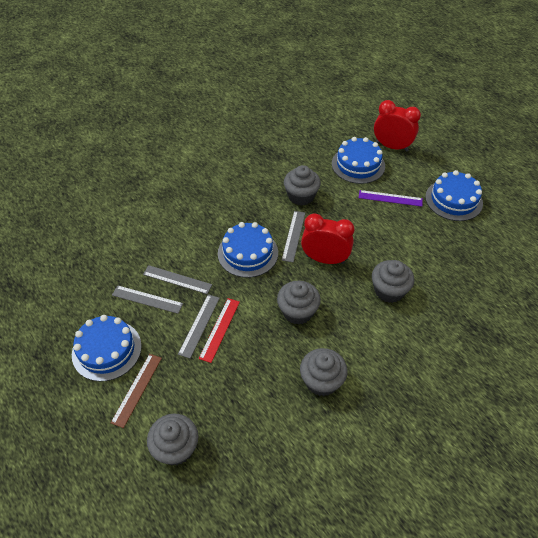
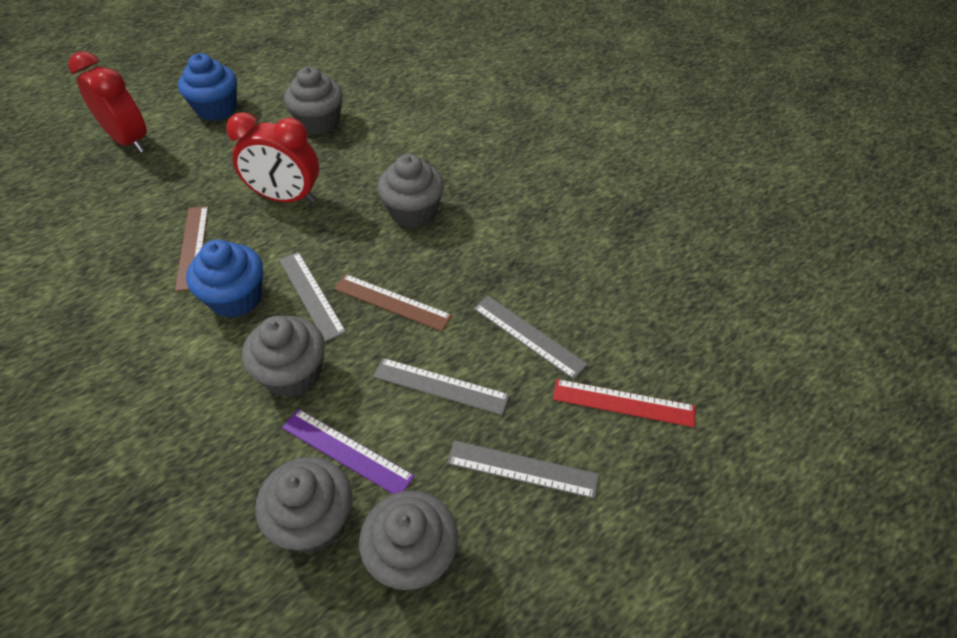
blue cake: [72,315,142,382] [218,222,278,278] [332,137,385,184] [425,170,483,221] = 4 -> none = 0
blue cupcake: none = 0 -> [178,53,237,121] [186,239,263,318] = 2
brown ruler: [111,354,162,428] = 1 -> [175,206,209,292] [334,274,452,331] = 2

